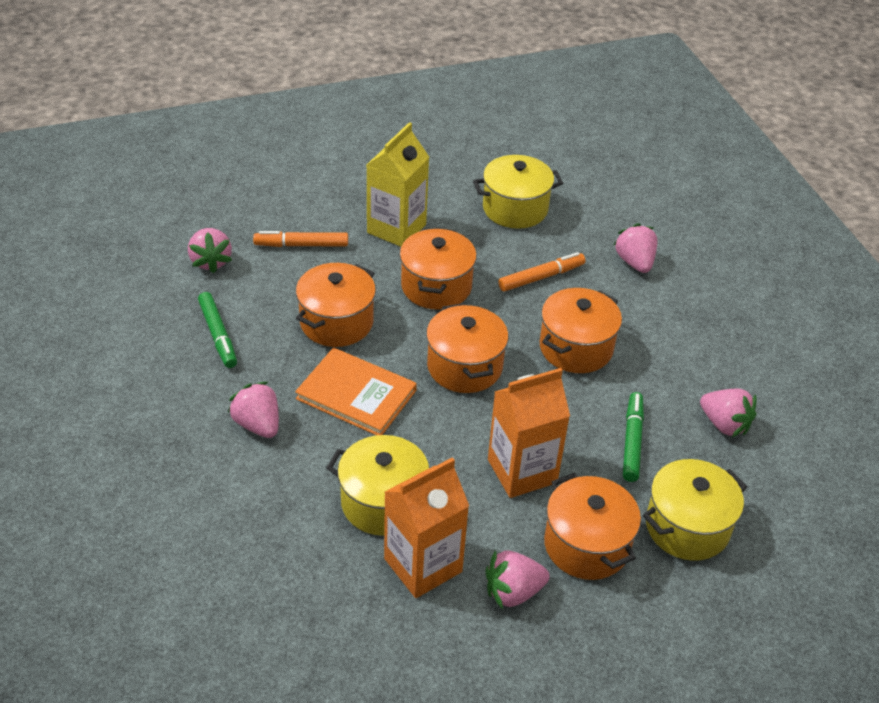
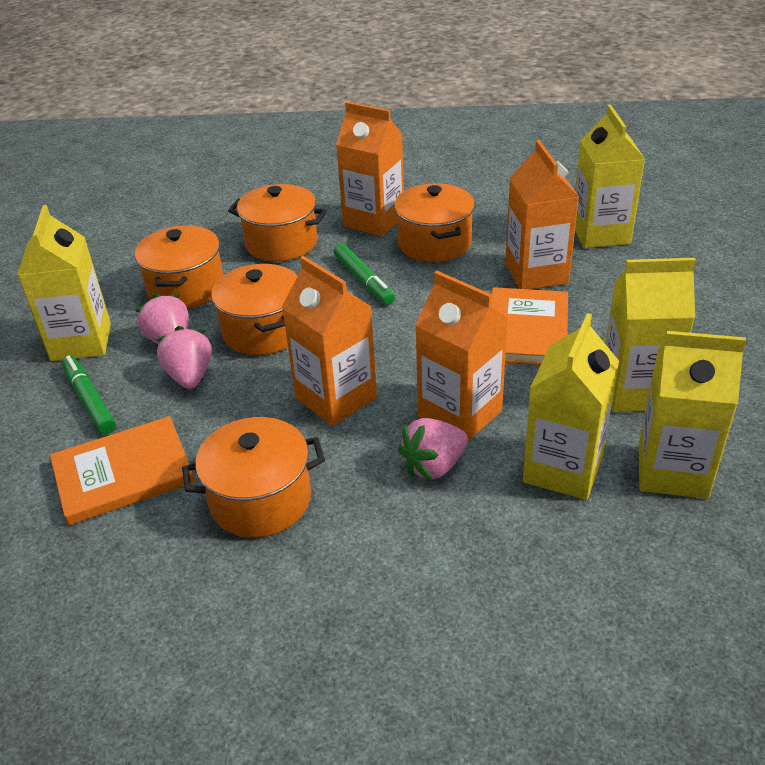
orange book: [295,348,417,435] = 1 -> [50,416,195,525] [491,287,568,365] = 2
orange carton: [384,457,469,598] [488,368,570,498] = 2 -> [282,256,377,426] [336,102,404,236] [415,271,508,441] [505,140,579,289] = 4
orange marker: [253,231,348,247] [498,252,585,292] = 2 -> none = 0
pink strawberry: [188,228,232,273] [228,382,279,438] [485,550,550,608] [614,223,658,273] [700,388,757,438] = 5 -> [135,293,189,345] [156,326,212,389] [398,418,468,481] = 3
yellow carton: [367,122,429,247] = 1 -> [17,205,111,361] [523,313,619,500] [575,104,645,248] [606,258,696,412] [639,331,746,499] = 5
yellow pot: [327,435,429,536] [473,155,563,229] [643,459,747,561] = 3 -> none = 0

